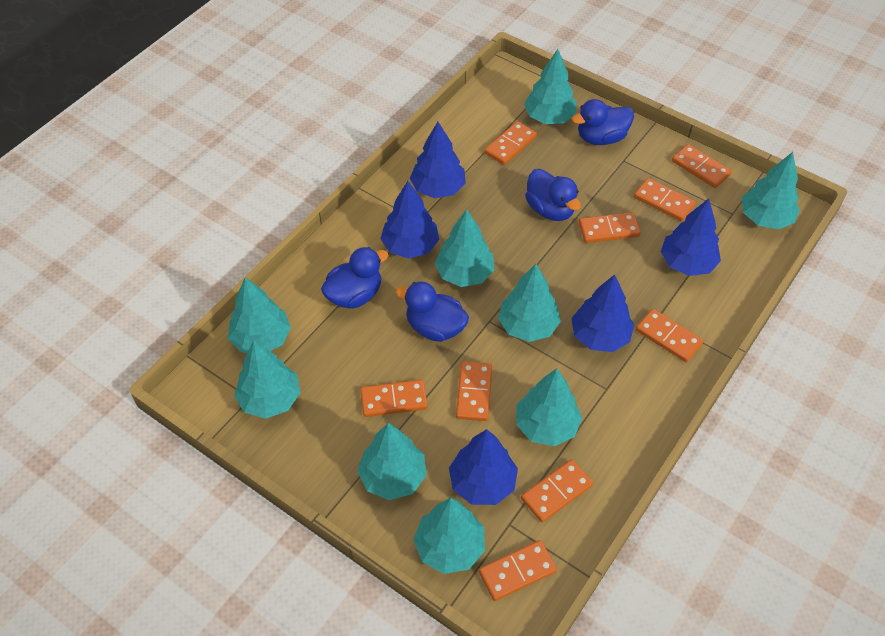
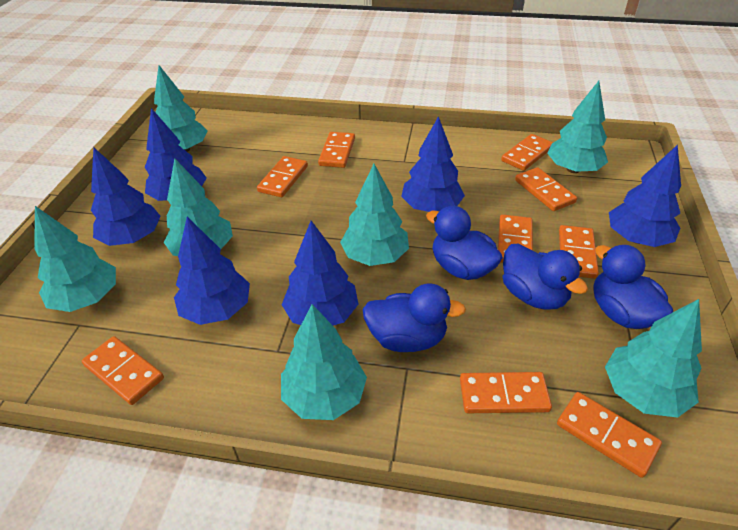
blue tree: [380,181,439,259] [410,122,466,198] [449,429,518,505] [571,274,634,352] [661,198,721,276] = 5 -> [91,148,161,246] [145,108,206,201] [174,217,250,325] [282,221,358,326] [401,116,465,212] [609,145,681,247] = 6
turquoise tree: [228,277,291,353] [234,341,300,419] [358,423,427,500] [413,498,485,574] [435,209,494,287] [498,264,561,342] [516,369,582,446] [524,49,577,124] [742,152,800,229] = 9 -> [34,206,116,312] [154,65,208,152] [164,158,233,256] [281,304,367,420] [340,164,409,266] [547,81,608,173] [605,299,702,418] = 7

